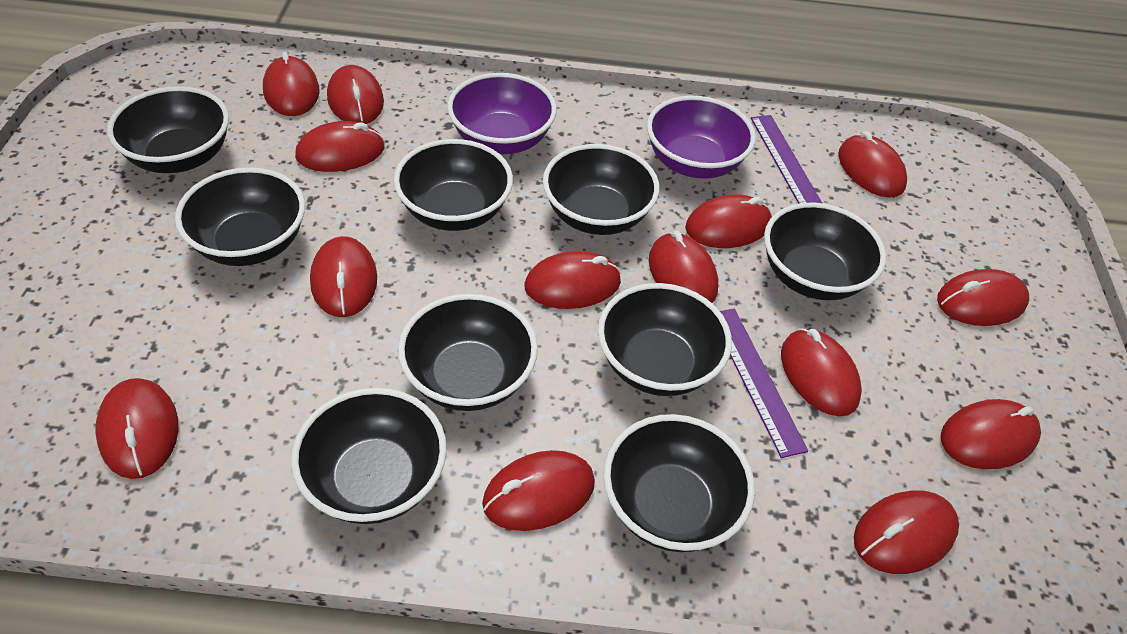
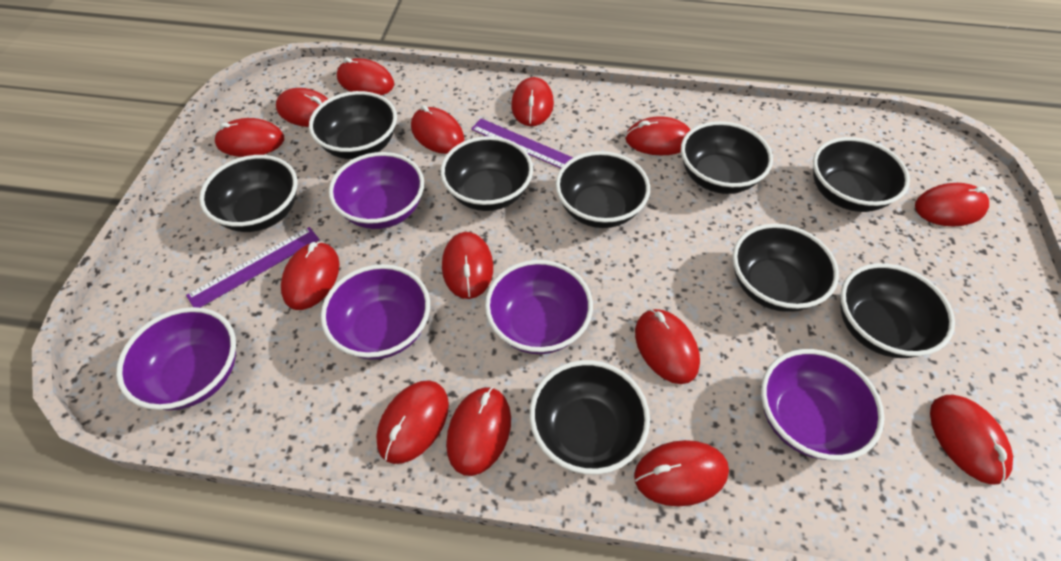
purple bowl: [447,73,557,154] [647,96,756,179] = 2 -> [116,307,236,410] [321,264,430,360] [329,152,424,229] [485,260,593,354] [761,349,884,461] = 5

